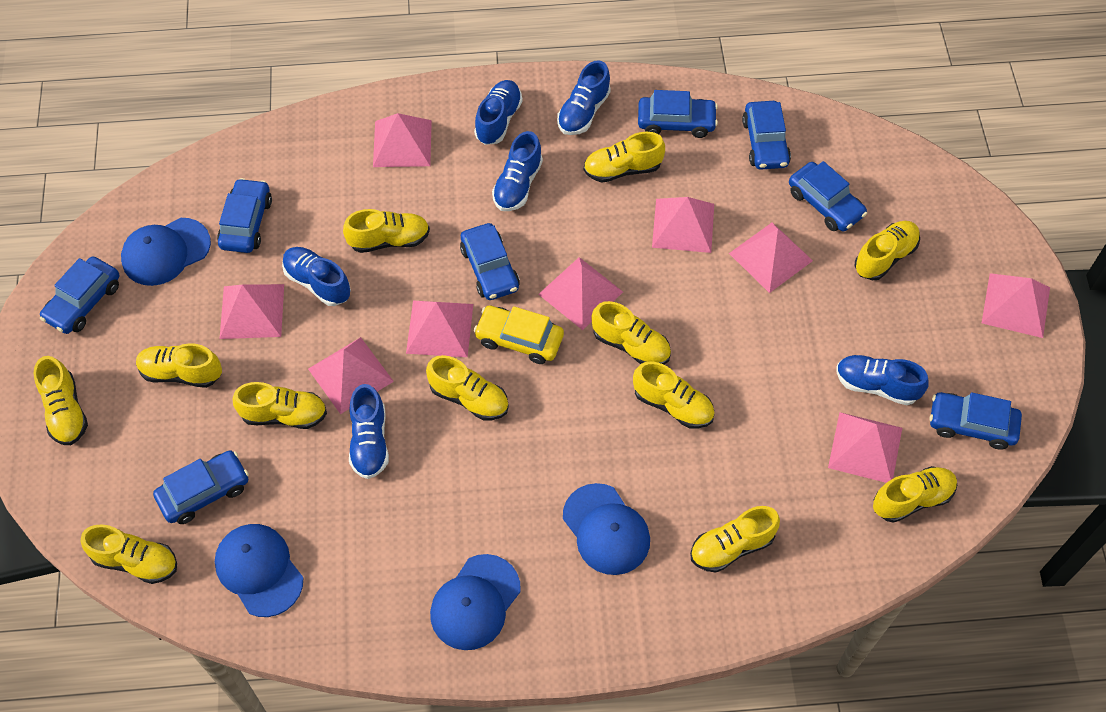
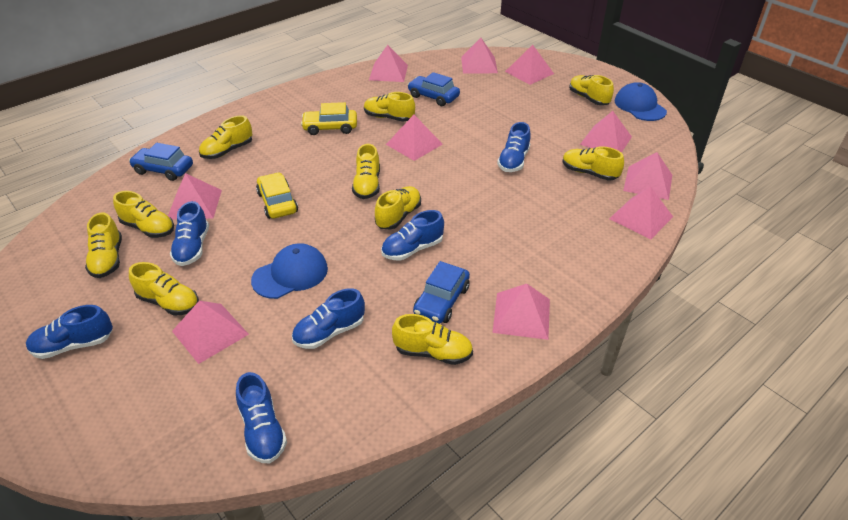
blue cap: [121,218,211,286] [215,524,303,617] [430,554,521,650] [563,483,650,575] = 4 -> [251,243,328,299] [615,82,667,121] = 2
blue car: [40,256,119,334] [153,450,249,524] [217,178,272,253] [460,223,520,300] [638,90,718,138] [742,101,791,170] [789,161,867,231] [929,392,1022,450] = 8 -> [129,143,193,181] [407,72,460,106] [413,261,470,324] = 3
pink pyramid: [220,284,284,339] [308,337,394,414] [373,113,432,167] [406,300,473,357] [538,257,623,330] [652,197,714,253] [729,222,813,293] [828,412,902,483] [982,273,1050,338] = 9 -> [168,173,222,219] [172,301,249,364] [369,45,408,82] [386,115,443,161] [461,38,498,74] [492,284,550,340] [505,45,554,85] [580,111,632,153] [609,186,673,239] [623,152,672,200] = 10
yellow car: [474,306,564,364] = 1 -> [256,172,298,219] [301,102,357,135] = 2
yellow shoe: [34,356,88,445] [81,525,177,584] [136,343,222,388] [233,382,327,429] [343,209,430,253] [426,355,509,420] [584,132,665,183] [591,301,671,364] [633,361,715,429] [690,506,780,573] [855,221,920,280] [873,466,957,523] = 12 -> [85,213,122,278] [113,191,174,238] [129,262,199,315] [199,115,252,159] [352,144,380,199] [364,92,415,122] [375,186,421,229] [392,314,473,365] [562,146,624,181] [569,75,614,105] = 10

